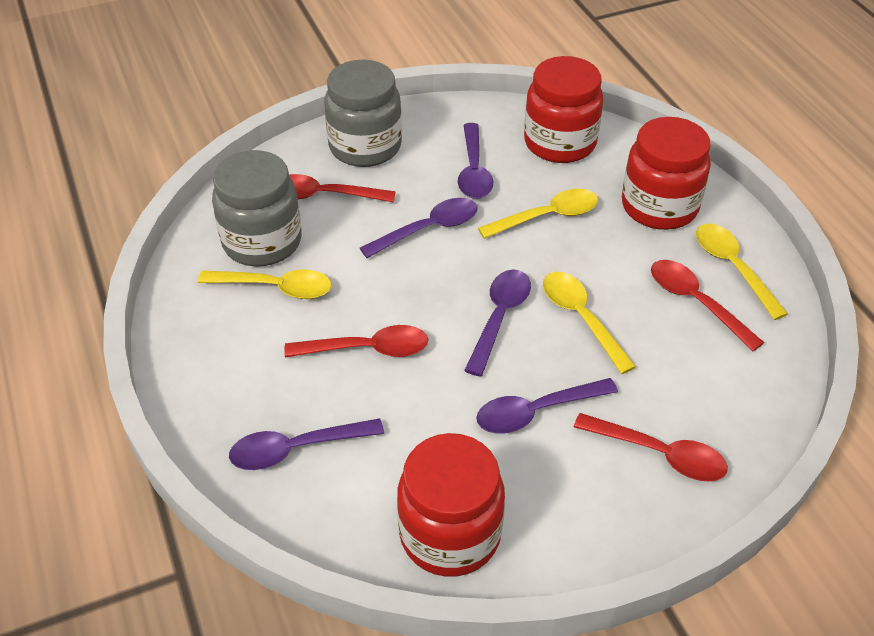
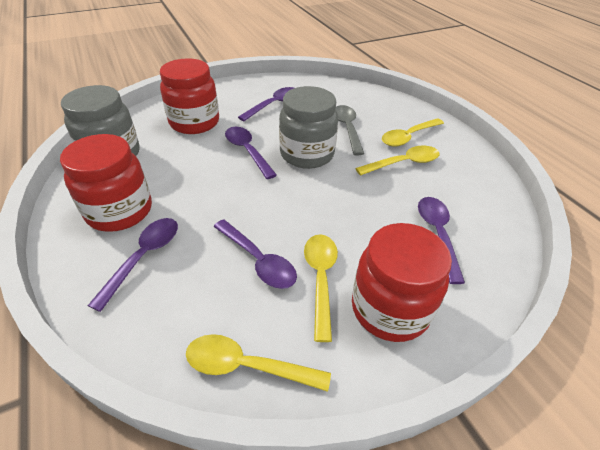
grey spoon: none = 0 -> [336,105,364,155] = 1
red spoon: [284,325,429,357] [289,174,396,203] [574,413,728,481] [651,260,765,351] = 4 -> none = 0

